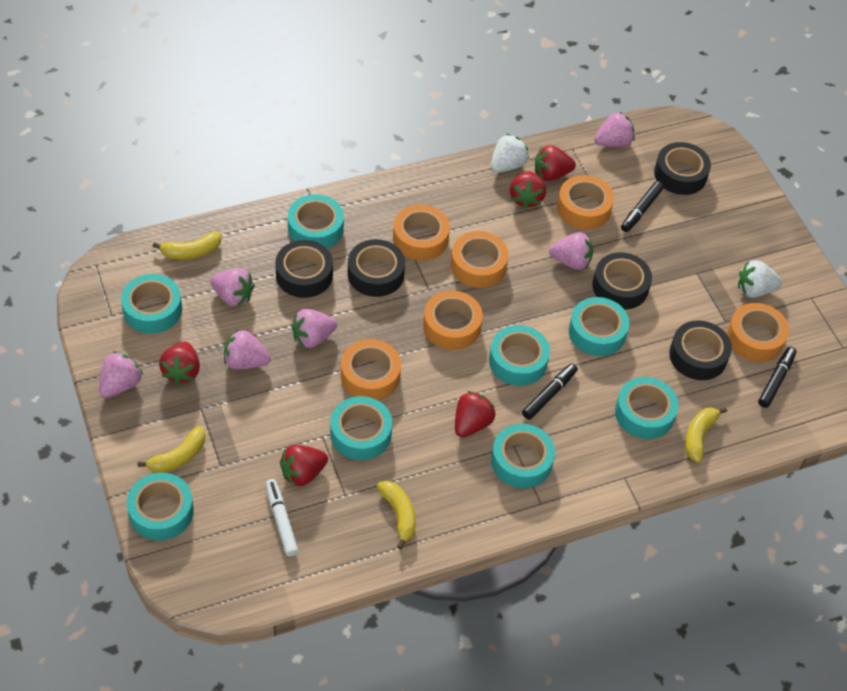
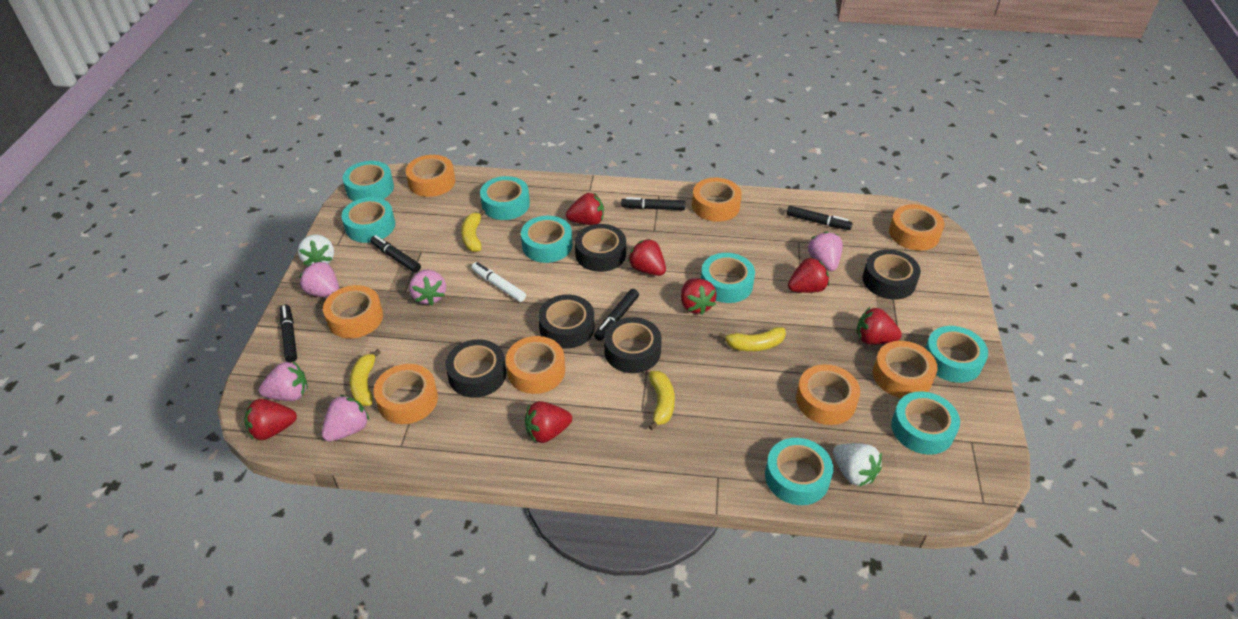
black marker: [522,363,578,420] [621,181,664,232] [758,347,797,408] = 3 -> [280,304,297,362] [370,235,421,273] [594,289,639,341] [621,197,685,210] [787,206,852,230] = 5
orange tape: [341,339,401,400] [393,205,450,261] [423,291,483,350] [451,231,509,288] [557,175,614,229] [727,303,789,362] = 6 -> [323,285,383,338] [374,364,438,424] [406,155,455,197] [506,336,565,394] [692,178,742,222] [796,364,860,425] [873,341,938,398] [889,204,944,251] = 8
pink strawberry: [99,351,143,398] [210,268,255,307] [224,329,271,370] [291,309,337,348] [549,232,593,270] [594,111,635,147] = 6 -> [259,361,308,401] [299,261,340,298] [322,395,370,442] [409,270,446,306] [808,231,843,271] = 5
red strawberry: [159,342,200,385] [280,445,328,486] [455,391,495,437] [510,171,546,209] [535,145,576,181] = 5 -> [244,399,297,440] [525,401,572,443] [566,193,604,225] [628,239,666,276] [681,278,716,315] [788,257,829,293] [857,307,902,345] = 7

